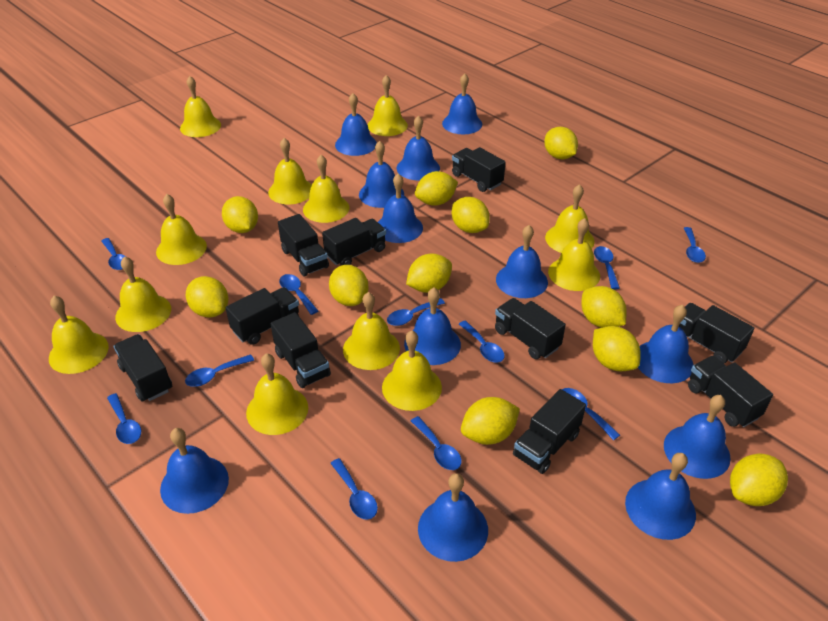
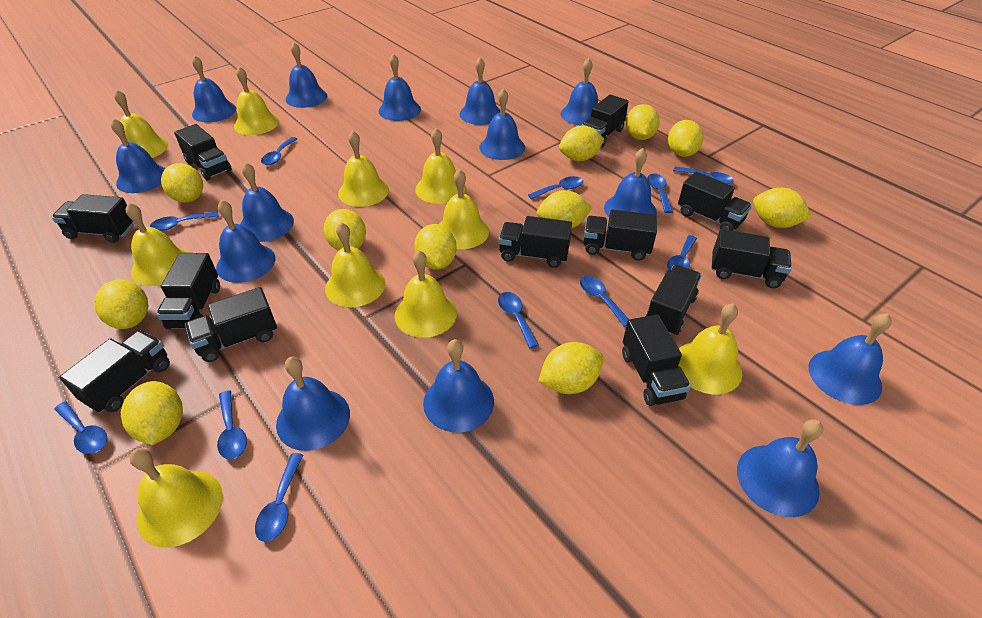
black truck: [114,334,172,402] [225,287,299,345] [271,312,331,388] [278,214,329,276] [322,218,386,265] [452,147,506,192] [495,298,566,359] [513,389,586,474] [679,303,754,364] [688,356,773,427] = 10 -> [52,194,134,243] [59,330,170,413] [156,253,220,329] [174,124,232,180] [185,287,277,362] [499,216,572,268] [582,94,629,147] [584,209,657,261] [622,314,691,406] [645,265,701,335] [678,172,752,231] [711,229,792,288] = 12
blue bell: [160,428,229,514] [335,93,377,156] [359,141,404,208] [378,174,423,243] [397,115,440,180] [404,288,461,365] [418,473,488,562] [442,73,482,134] [496,225,548,298] [625,453,696,540] [638,305,694,383] [664,395,731,479] = 12 -> [111,118,166,193] [192,55,236,123] [216,200,275,283] [240,162,294,242] [276,356,350,451] [286,42,327,108] [378,54,421,121] [423,339,494,433] [459,58,501,125] [479,89,525,160] [561,58,598,126] [604,148,657,217] [737,419,823,517] [809,313,892,405] = 14
yellow bell: [49,296,109,374] [115,256,171,332] [156,194,207,265] [180,76,221,137] [246,353,308,435] [268,138,312,204] [303,155,350,223] [343,292,400,370] [368,75,408,136] [382,330,442,411] [545,184,595,253] [548,218,600,291] = 12 -> [114,89,168,158] [126,203,189,286] [130,448,223,548] [234,67,279,135] [325,222,385,307] [338,130,389,207] [395,250,457,338] [415,128,465,204] [439,169,489,249] [678,303,742,394] = 10

